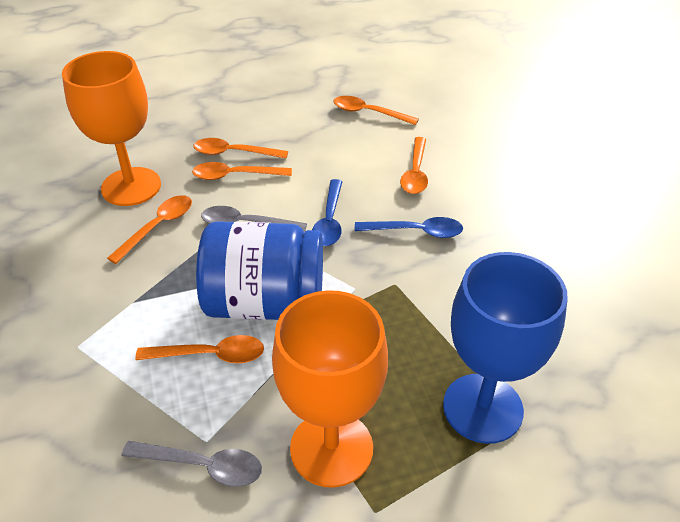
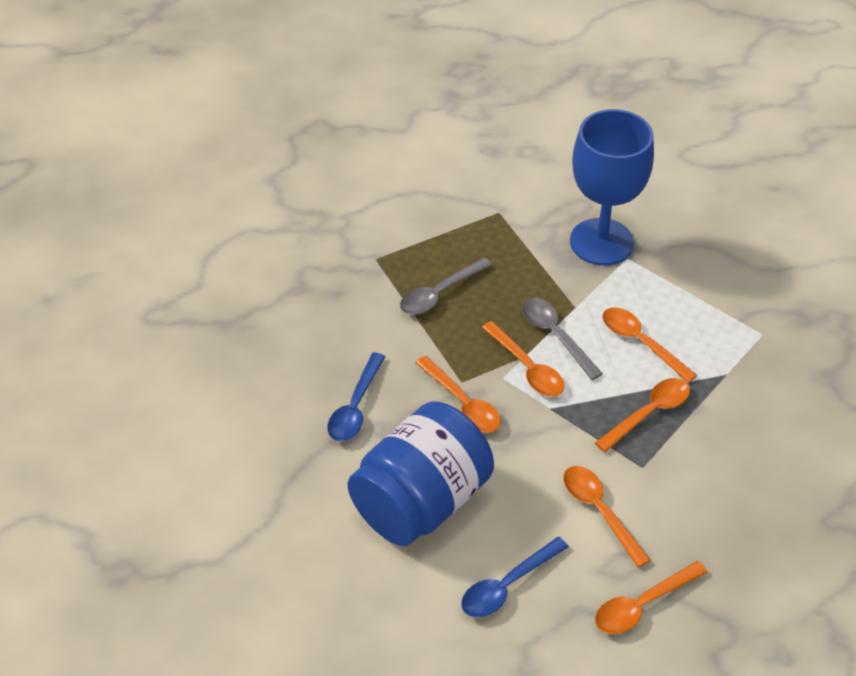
orange goblet: [62,51,161,206] [272,290,388,488] = 2 -> none = 0

